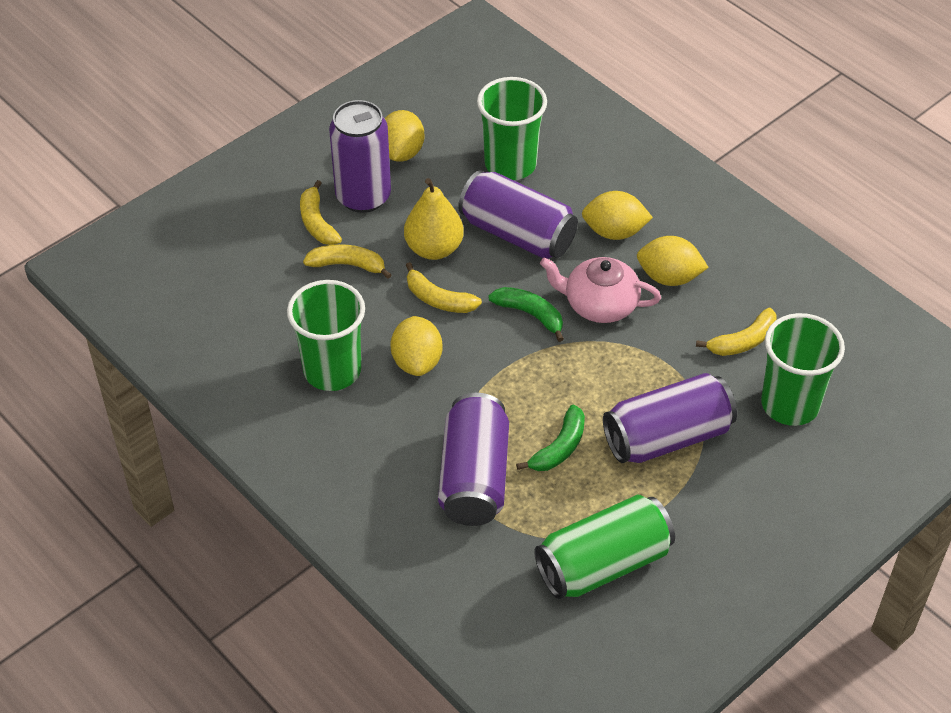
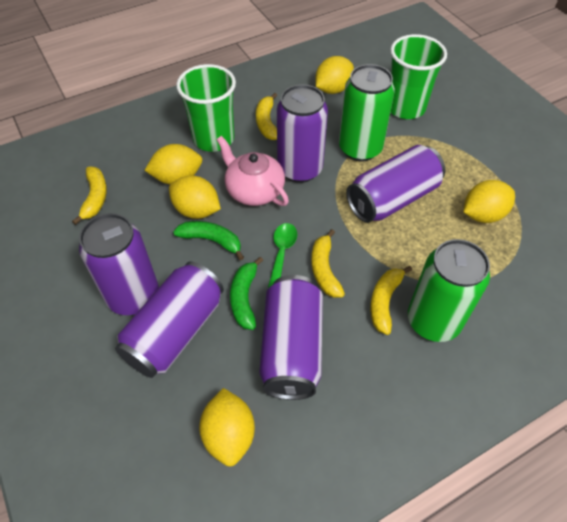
green can: [534,495,675,599] = 1 -> [339,64,395,161] [408,239,490,342] = 2
green cup: [287,280,365,391] [477,77,547,180] [761,313,845,426] = 3 -> [176,64,236,152] [390,34,447,119] = 2
green spoon: none = 0 -> [268,223,297,288] = 1
purple can: [329,100,391,213] [438,393,509,526] [458,170,578,259] [603,373,737,463] = 4 -> [79,213,159,315] [115,262,224,378] [259,275,323,400] [277,84,328,183] [346,145,445,223] = 5
yellow lemon: [385,110,424,162] [391,316,442,376] [582,191,653,240] [637,236,709,286] = 4 -> [144,144,202,184] [169,176,221,219] [199,388,255,467] [315,56,354,94] [464,180,515,223] = 5
yellow pear: [404,178,464,260] = 1 -> none = 0

